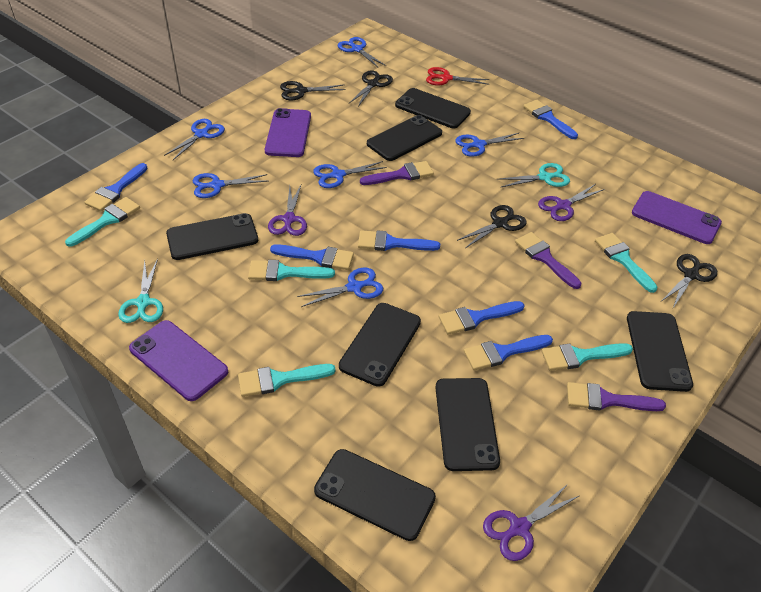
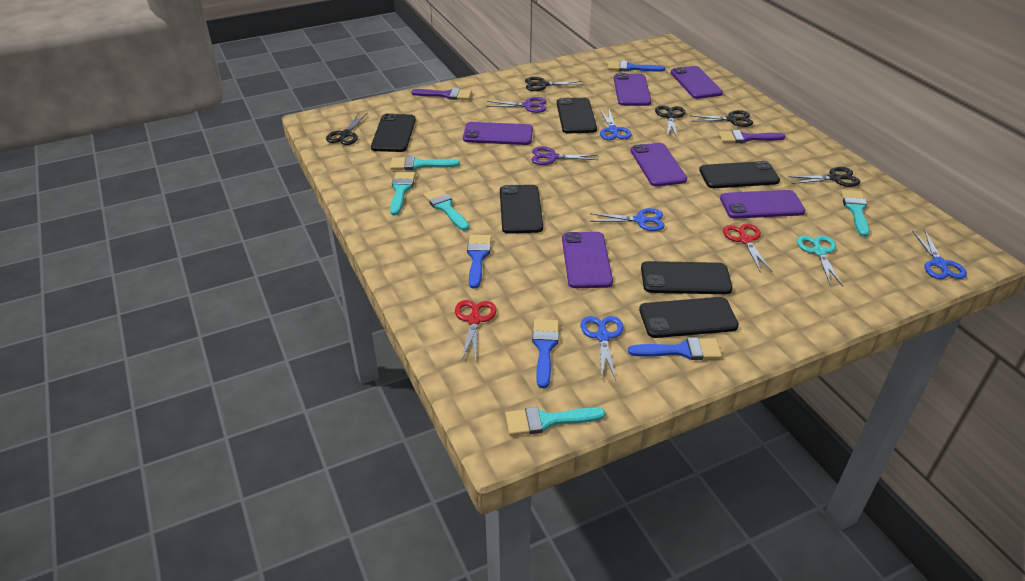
black phone: [166,213,258,260] [314,449,436,541] [339,303,421,387] [367,115,442,161] [395,88,471,129] [435,378,500,471] [627,311,693,392] = 7 -> [371,113,416,152] [500,185,543,234] [557,98,597,133] [639,297,739,338] [641,261,733,294] [699,161,780,188] = 6
black scissors: [280,81,346,100] [349,70,393,107] [457,205,527,248] [662,254,717,308] = 4 -> [326,112,367,145] [525,77,583,91] [655,105,686,137] [689,110,753,127] [788,167,860,187] = 5
blue brush: [84,163,148,211] [270,244,354,270] [358,230,440,251] [438,301,525,335] [464,335,553,370] [523,100,578,139] = 6 -> [467,235,491,289] [532,319,559,388] [608,61,665,72] [628,337,722,360] = 4
blue scissors: [164,119,225,160] [192,173,268,198] [297,268,383,307] [313,161,387,188] [338,37,386,68] [455,133,524,157] = 6 -> [581,316,623,380] [590,208,665,231] [600,109,632,140] [913,230,967,279] = 4
purple brush: [360,161,434,185] [515,232,581,289] [567,382,666,411] = 3 -> [411,88,472,100] [718,130,785,143] = 2
purple phone: [129,320,228,401] [265,108,311,157] [632,191,722,244] = 3 -> [463,122,533,145] [562,232,613,288] [614,73,651,106] [631,143,687,187] [671,66,723,99] [720,190,805,219] = 6
purple scissors: [268,185,307,236] [483,484,579,561] [538,184,604,221] = 3 -> [486,97,546,113] [532,146,598,165] = 2
red scissors: [426,67,490,85] = 1 -> [455,300,497,361] [723,223,772,272] = 2
turquoise scissors: [118,258,163,323] [497,163,570,187] = 2 -> [797,235,843,286] = 1

